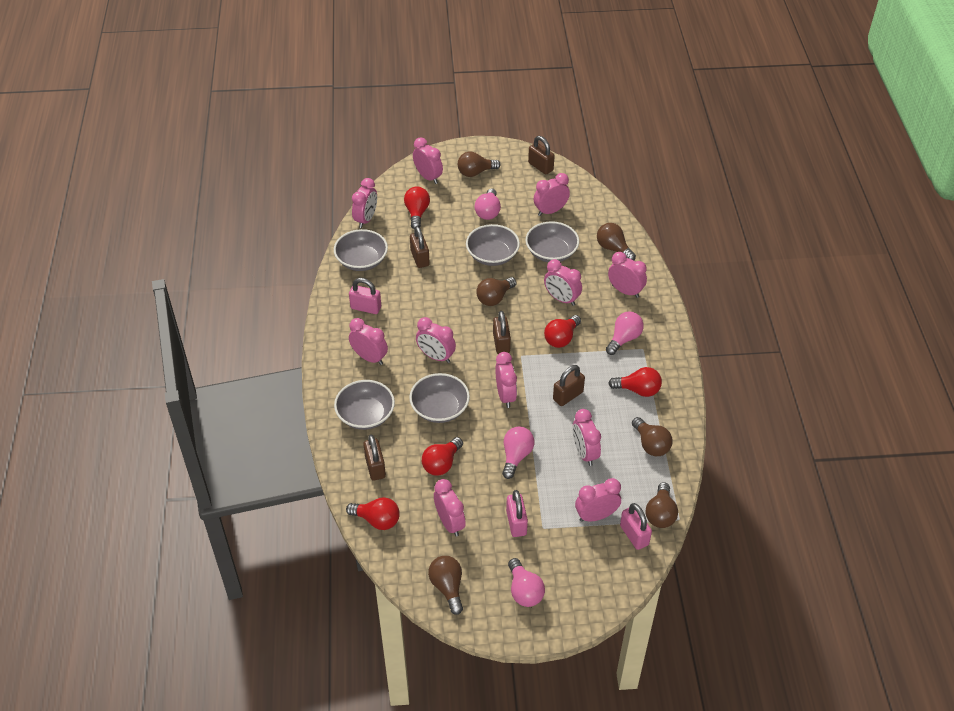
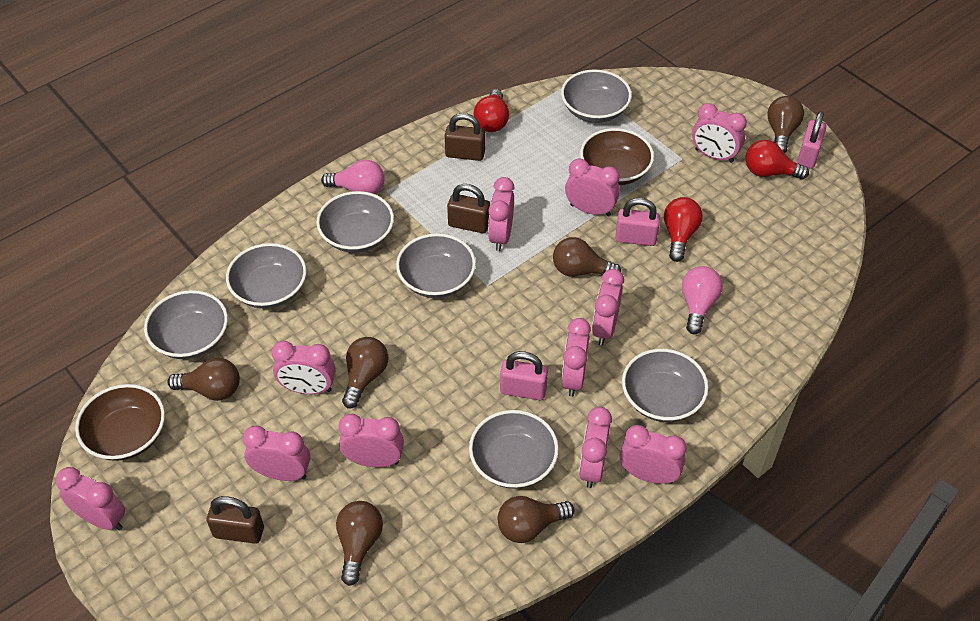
brown bowl: none = 0 -> [75,384,165,461] [580,128,654,185] = 2
brown padlock: [363,434,386,481] [410,226,430,268] [493,311,511,354] [528,136,555,174] [553,365,585,406] = 5 -> [207,496,264,544] [445,113,485,161] [447,184,490,233] = 3
grey bowl: [334,229,388,271] [334,380,395,430] [409,373,470,423] [466,224,520,266] [526,221,579,262] = 5 -> [144,290,228,359] [226,243,307,309] [316,191,394,253] [396,233,476,298] [469,410,559,489] [561,70,632,123] [622,349,708,422] = 7
pink light bulb: [474,188,501,220] [502,427,534,479] [508,558,545,607] [606,312,644,355] = 4 -> [321,160,384,195] [682,266,723,334] = 2
red light bulb: [346,497,400,530] [404,186,430,229] [422,437,463,476] [544,315,581,348] [608,367,662,397] = 5 -> [473,89,509,132] [664,197,703,262] [745,140,809,180] = 3

